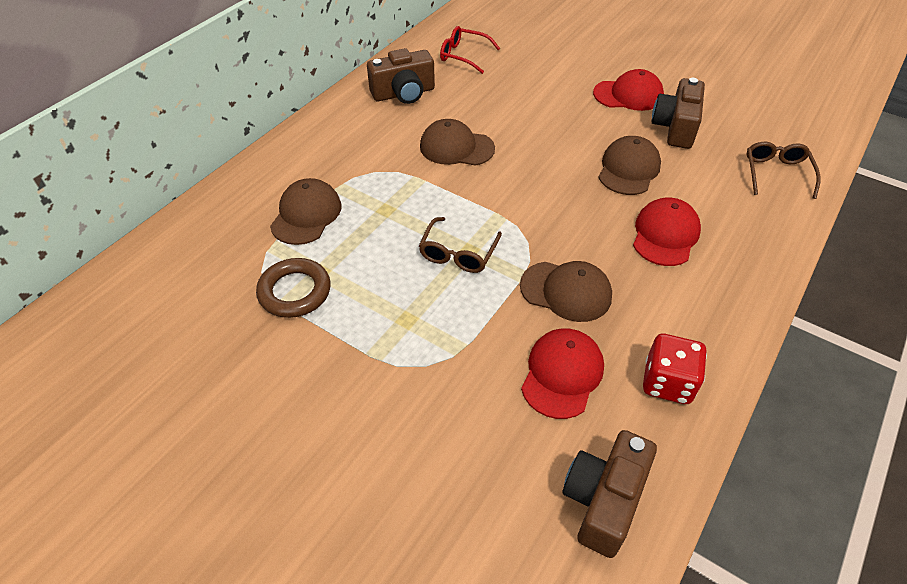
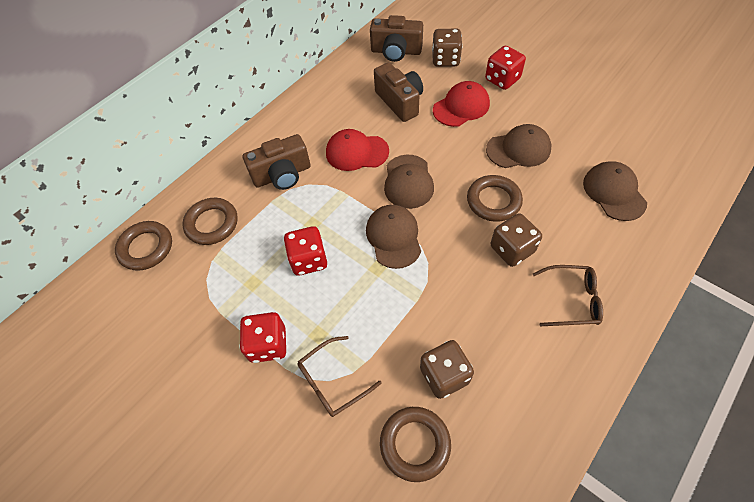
brown dice: none = 0 -> [420,340,474,399] [432,29,463,67] [491,213,542,267] = 3
brown ring: [256,258,331,318] = 1 -> [115,221,172,271] [183,198,238,245] [380,407,451,482] [467,175,523,222] = 4
red cap: [521,328,604,419] [593,69,664,111] [633,197,701,266] = 3 -> [326,129,389,171] [433,81,490,127] = 2
red dice: [643,334,707,404] = 1 -> [239,312,286,363] [284,226,327,276] [485,46,526,90] = 3
red glasses: [440,26,500,74] = 1 -> none = 0

